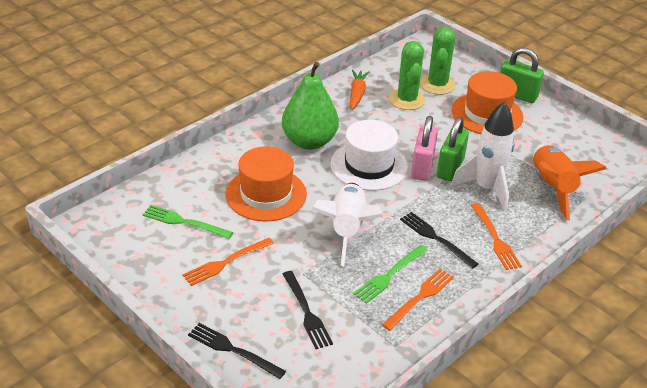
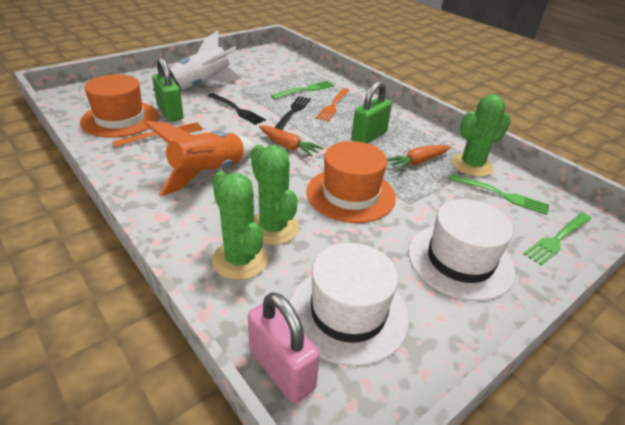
black fork: [188,323,286,379] [283,271,333,349] [400,212,478,269] = 3 -> [208,93,266,125] [274,96,311,130] = 2
green cactus: [389,41,426,110] [420,27,456,95] = 2 -> [212,171,268,280] [251,145,299,245] [452,94,511,177] = 3
green fork: [142,205,233,239] [353,245,428,304] = 2 -> [271,81,334,99] [449,174,550,215] [523,213,592,265] = 3
green pear: [282,62,339,150] = 1 -> none = 0
orange carrot: [350,70,369,110] = 1 -> [259,125,324,157] [387,145,450,171] = 2
orange fork: [182,238,274,286] [382,269,454,331] [471,203,522,270] = 3 -> [112,122,203,147] [316,88,349,121] = 2
white hat: [331,120,408,191] = 1 -> [290,243,409,366] [408,199,515,301] = 2
white rocket: [311,183,383,266] [451,102,515,211] = 2 -> [153,31,242,90] = 1

